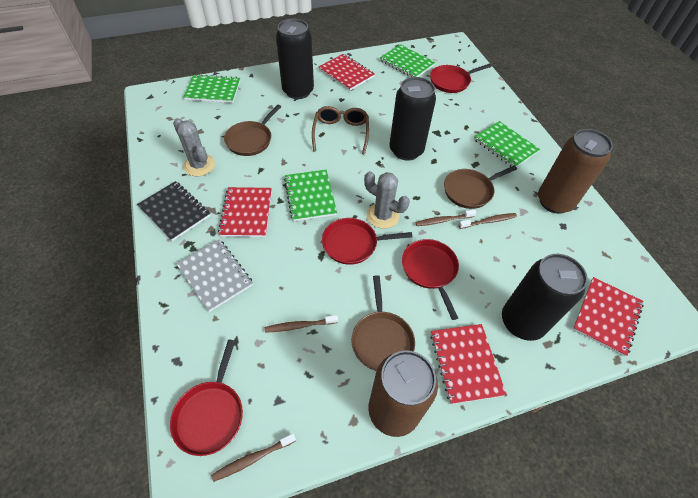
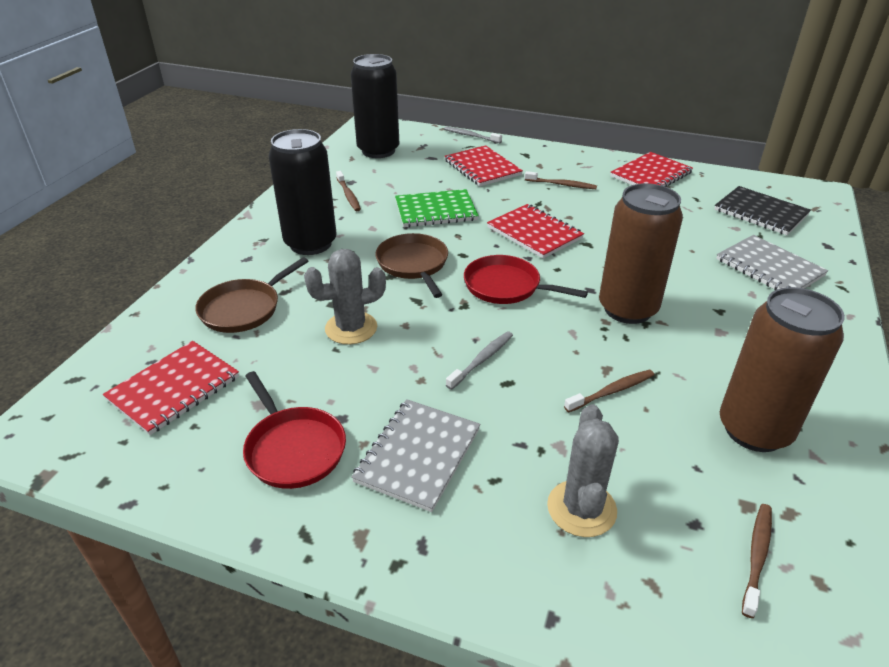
black can: [276,19,314,99] [389,77,436,161] [502,254,588,341] = 3 -> [268,129,336,255] [351,54,399,158] = 2
brown glasses: [312,106,369,155] = 1 -> none = 0
brown pan: [224,104,281,156] [352,275,415,371] [444,165,517,209] = 3 -> [195,257,308,333] [376,233,448,298] = 2
green notebook: [184,74,240,103] [284,170,337,221] [380,44,436,77] [474,121,540,167] = 4 -> [395,189,479,227] = 1
grey notebook: [176,239,253,312] = 1 -> [351,399,480,512] [716,235,828,290] = 2
grey toothbrush: none = 0 -> [444,126,502,143] [446,331,513,390] = 2
red pan: [170,339,243,456] [322,218,412,265] [402,239,459,320] [430,64,492,93] = 4 -> [243,371,346,489] [464,255,588,304] = 2

